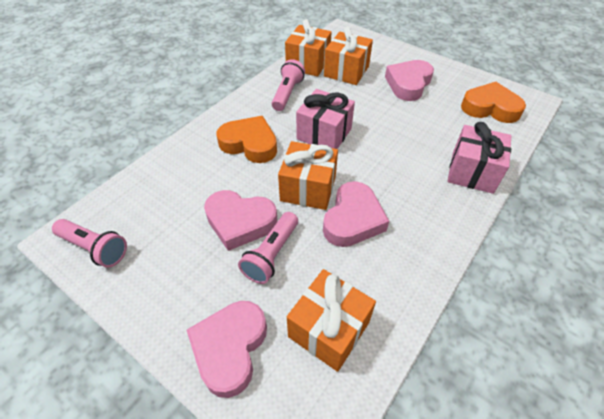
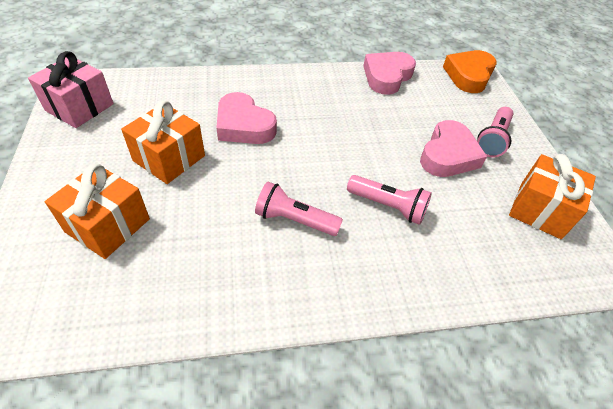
orange gift: [278,141,338,210] [285,19,332,77] [287,269,376,372] [324,26,373,85] = 4 -> [45,164,150,259] [121,101,205,184] [509,154,596,239] = 3
orange heart: [217,116,277,163] [461,82,526,123] = 2 -> [443,50,497,93] = 1
pink gift: [296,89,355,149] [447,122,511,194] = 2 -> [28,51,114,128] = 1
pink heart: [187,301,267,398] [204,190,277,251] [323,181,389,247] [385,60,434,101] = 4 -> [216,92,277,144] [363,52,416,95] [420,120,487,177] = 3

